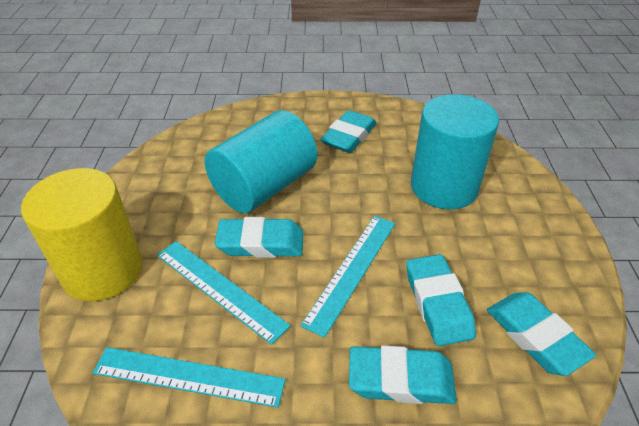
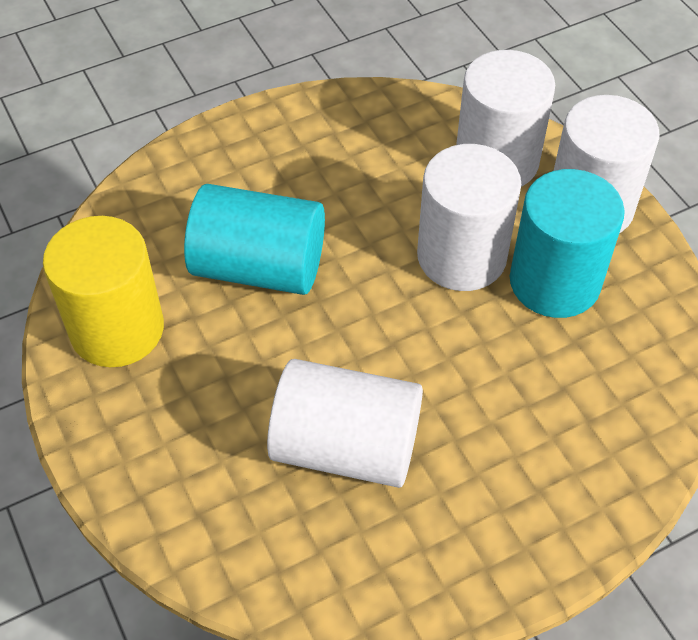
turquoise eraser: [215,217,303,258] [321,110,376,153] [349,345,456,404] [406,254,476,346] [487,292,596,376] = 5 -> none = 0
turquoise ruler: [93,347,286,408] [157,241,291,345] [300,215,396,338] = 3 -> none = 0
white cylinder: none = 0 -> [267,359,423,488] [417,144,521,291] [456,50,555,187] [554,95,660,233] = 4

